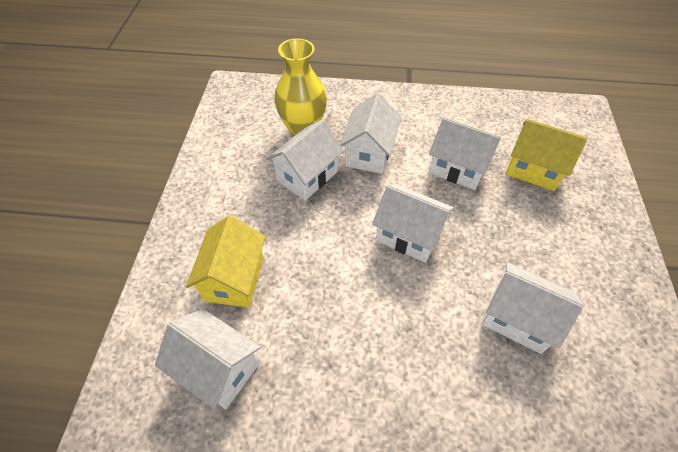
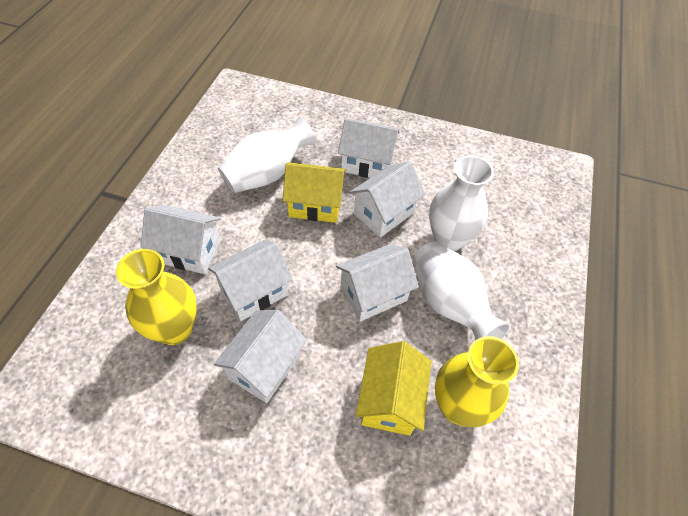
white vase: none = 0 -> [218,117,316,193] [413,242,511,340] [429,155,494,251] = 3
yellow vase: [274,38,327,137] = 1 -> [116,249,197,345] [435,336,519,427] = 2

